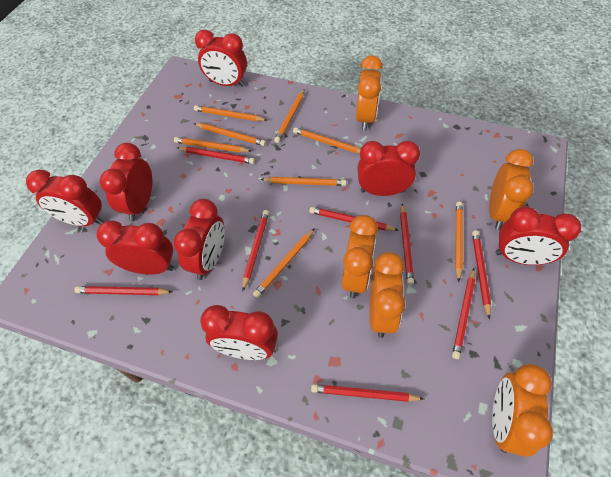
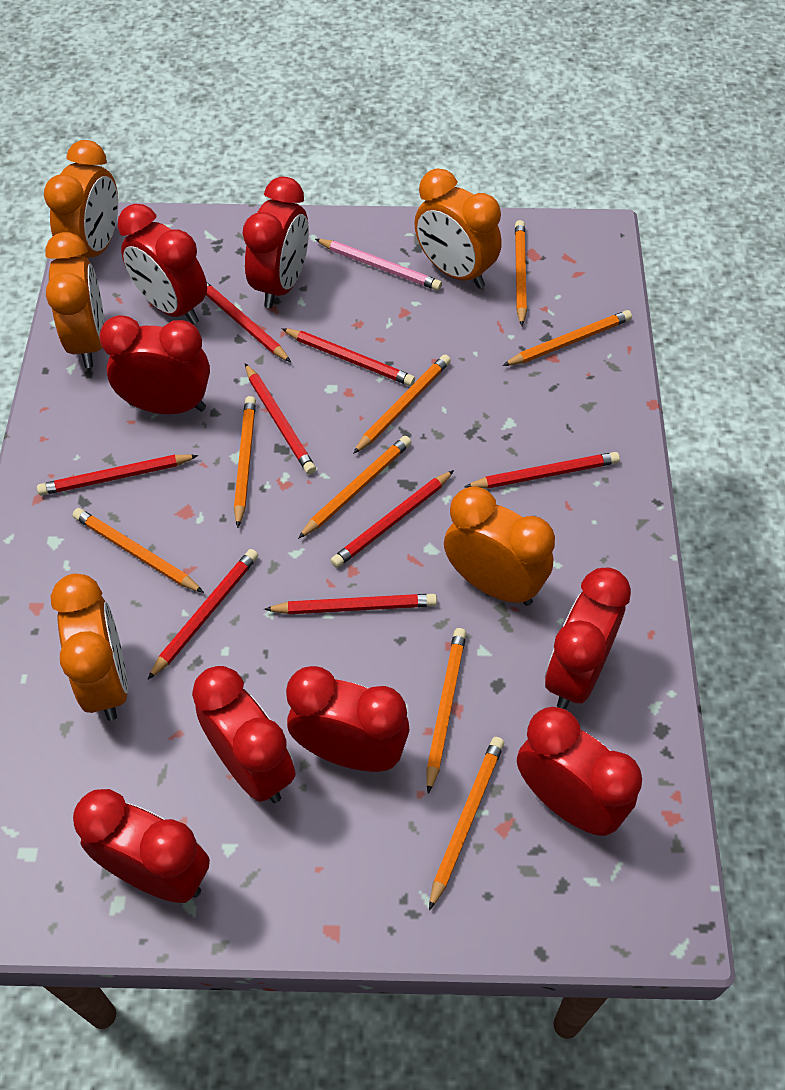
pink pencil: none = 0 -> [315,239,442,291] = 1

